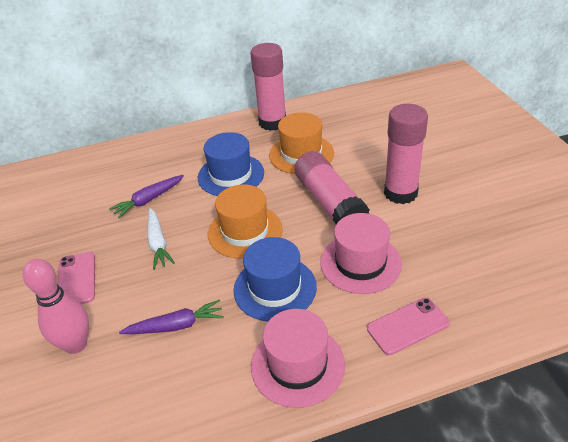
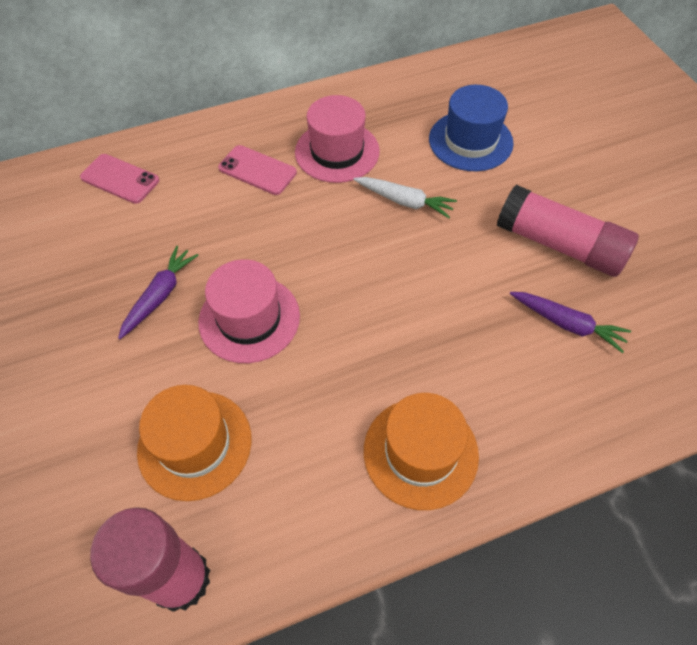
blue hat: [198,132,264,196] [233,237,317,321] = 2 -> [429,85,514,171] = 1
pink bowling pin: [23,259,89,354] = 1 -> none = 0
pink glue stick: [250,43,286,131] [294,151,370,224] [384,104,428,204] = 3 -> [90,507,210,612] [497,185,639,277] = 2

